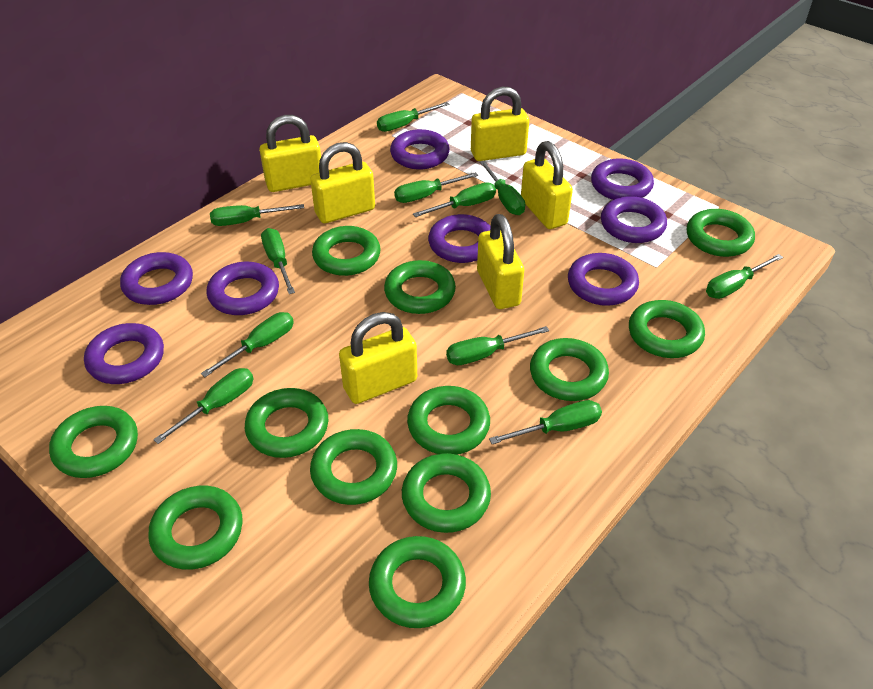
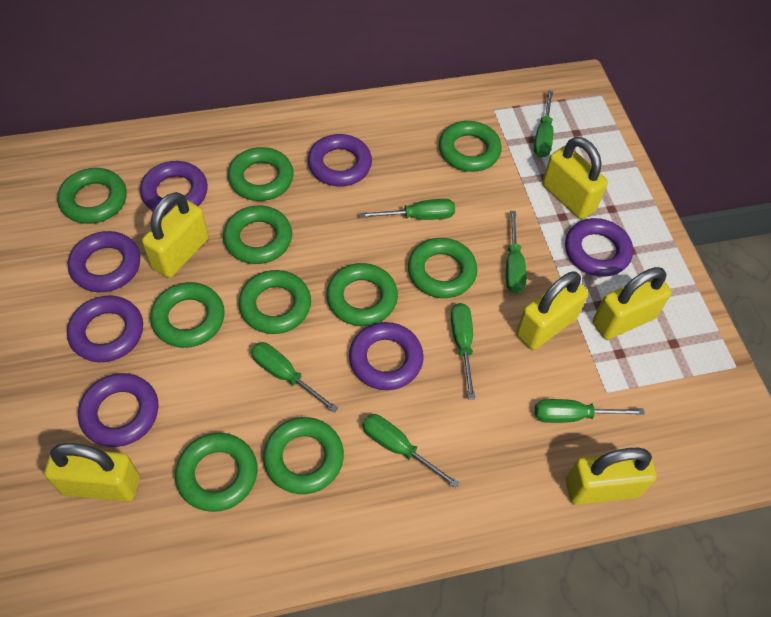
green ring: [49,406,138,478] [148,486,243,570] [245,388,328,458] [310,429,397,505] [312,226,381,276] [369,536,466,628] [384,260,456,314] [402,453,491,533] [407,386,490,455] [530,338,609,401] [629,300,705,358] [687,209,755,257] = 12 -> [57,168,127,224] [150,282,225,348] [175,433,257,512] [223,206,292,264] [228,147,294,201] [239,270,311,334] [263,417,344,494] [326,263,398,326] [408,238,477,298] [439,121,502,172] = 10
green screwdriver: [153,368,254,444] [201,312,294,377] [210,204,304,226] [261,228,295,294] [377,102,449,132] [394,172,478,203] [413,182,496,217] [446,326,549,365] [480,161,525,215] [489,400,602,444] [706,254,783,299] = 11 -> [251,342,338,413] [360,199,455,220] [362,414,460,488] [451,303,475,399] [506,211,526,294] [534,91,553,157] [535,399,645,423] = 7
purple ring: [84,323,164,384] [120,252,193,305] [207,262,279,315] [390,129,450,169] [428,214,491,263] [568,253,639,306] [591,158,654,200] [601,196,667,243] = 8 -> [67,296,143,362] [68,231,140,292] [78,373,159,447] [140,161,208,215] [308,134,372,187] [349,322,424,390] [565,218,633,277] = 7

